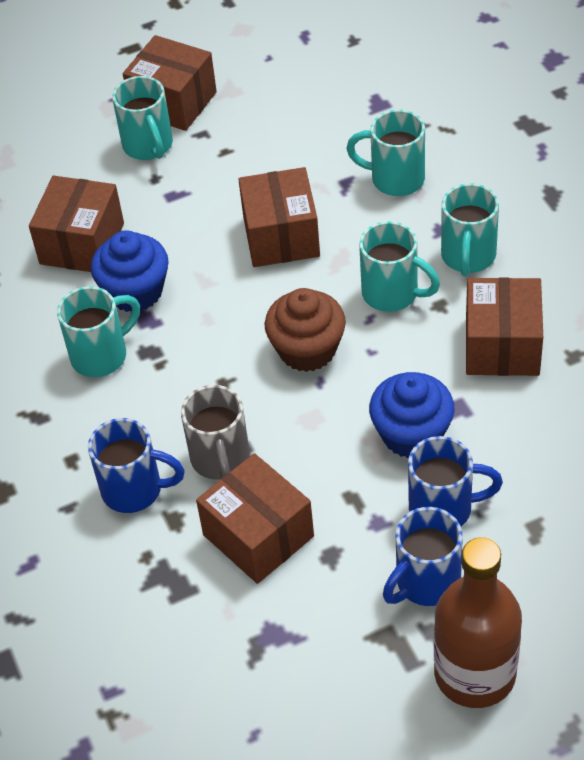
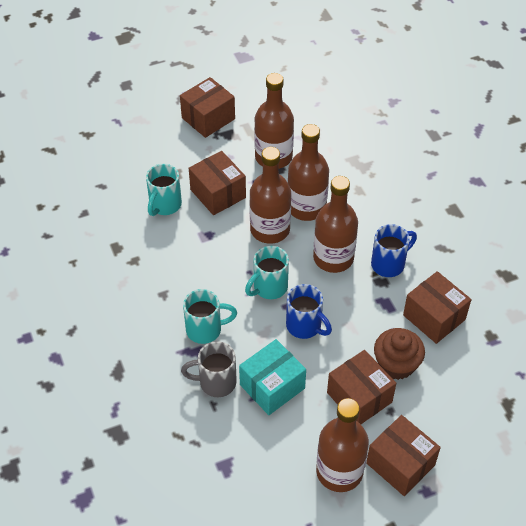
blue cupcake: [91,230,169,312] [369,372,454,458] = 2 -> none = 0
blue mug: [88,418,185,513] [383,507,463,606] [408,436,503,527] = 3 -> [286,284,332,339] [371,224,417,277] = 2
brown bottle: [434,537,522,708] = 1 -> [249,147,291,244] [254,73,294,169] [288,124,329,221] [313,176,358,273] [316,398,369,492] = 5
turquoise box: none = 0 -> [239,339,306,415] = 1
turquoise mug: [57,286,140,377] [112,76,173,160] [346,110,425,196] [359,221,440,312] [441,183,499,276] = 5 -> [146,164,182,216] [183,289,237,344] [245,246,289,299] = 3

